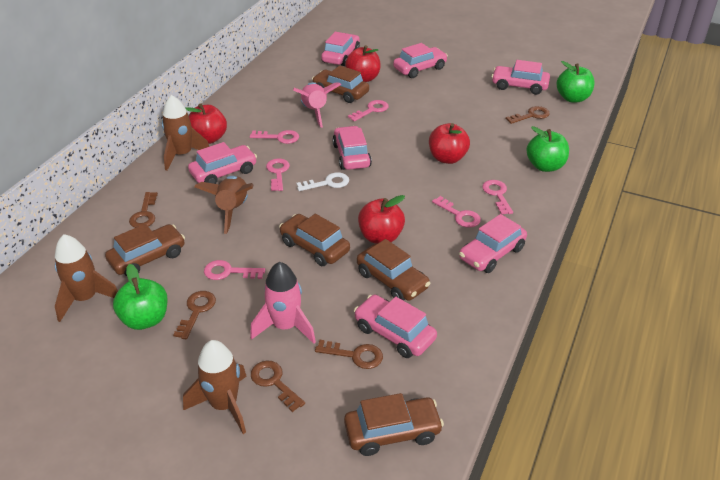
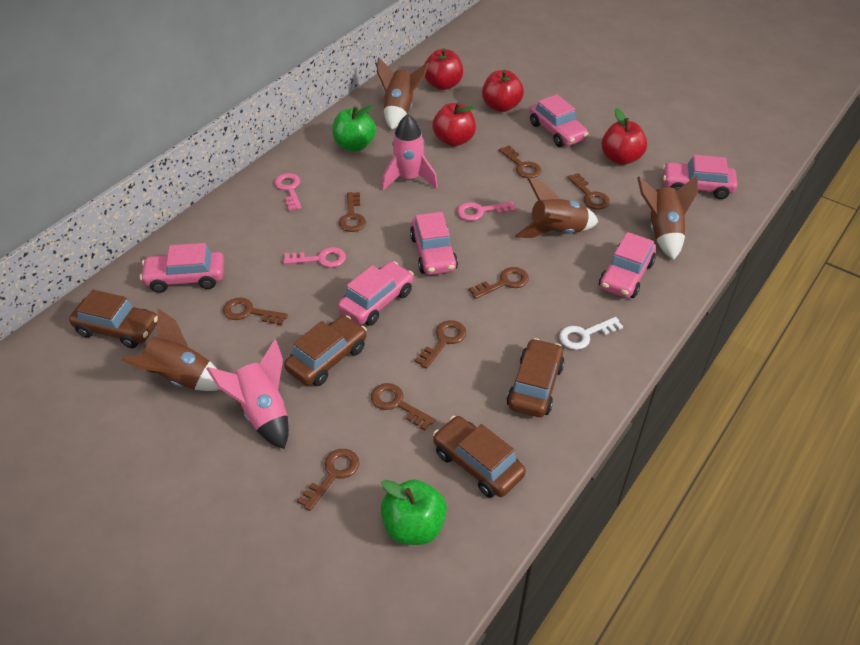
brown car: [105,224,185,276] [279,214,350,266] [312,66,369,103] [344,393,444,456] [357,239,430,301] = 5 -> [69,290,157,348] [284,315,367,386] [433,416,526,498] [507,338,565,417] = 4
brown key: [129,192,158,228] [173,291,216,339] [251,361,305,412] [315,340,383,369] [506,106,550,124] = 5 -> [223,297,288,325] [297,449,359,511] [339,192,366,232] [371,383,435,431] [415,320,467,369] [469,267,529,299] [499,145,541,178] [567,173,610,210] = 8
green apple: [113,264,168,330] [527,126,569,172] [557,61,595,102] = 3 -> [333,105,376,152] [381,479,447,545] = 2
pink car: [188,142,257,184] [321,32,360,66] [332,126,372,170] [354,295,437,358] [393,43,448,78] [459,214,527,273] [492,60,550,95] = 7 -> [140,243,224,293] [338,261,414,326] [410,212,458,275] [529,94,589,147] [599,232,656,298] [662,155,738,199] = 6
pink key: [204,260,265,280] [250,130,299,144] [266,159,290,191] [348,100,389,121] [432,196,481,228] [482,180,513,215] = 6 -> [274,173,302,211] [283,247,346,268] [457,202,516,221] = 3

